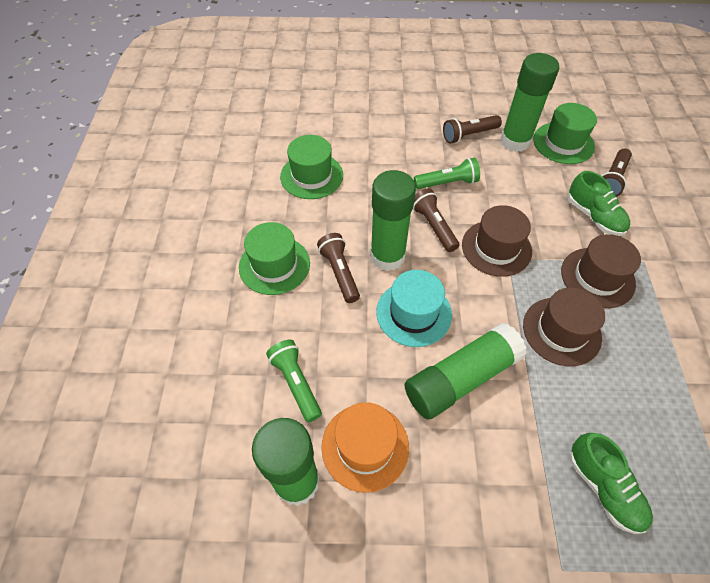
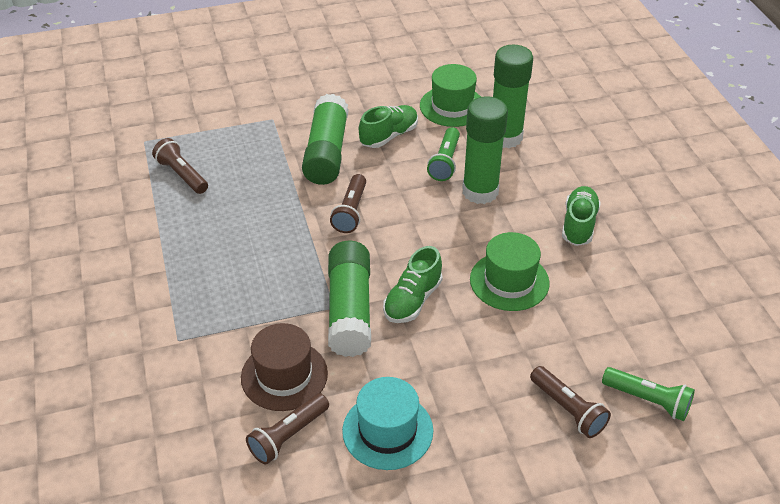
brown hat: [462,205,532,277] [523,287,605,366] [561,234,641,308] = 3 -> [241,323,328,411] = 1
green hat: [239,222,310,295] [280,135,343,199] [533,103,597,164] = 3 -> [420,64,481,127] [470,232,550,311] = 2
green shoe: [568,171,630,236] [570,433,653,534] = 2 -> [359,105,418,148] [383,246,443,323] [562,186,601,246] = 3
orange hat: [321,402,409,493] = 1 -> none = 0

